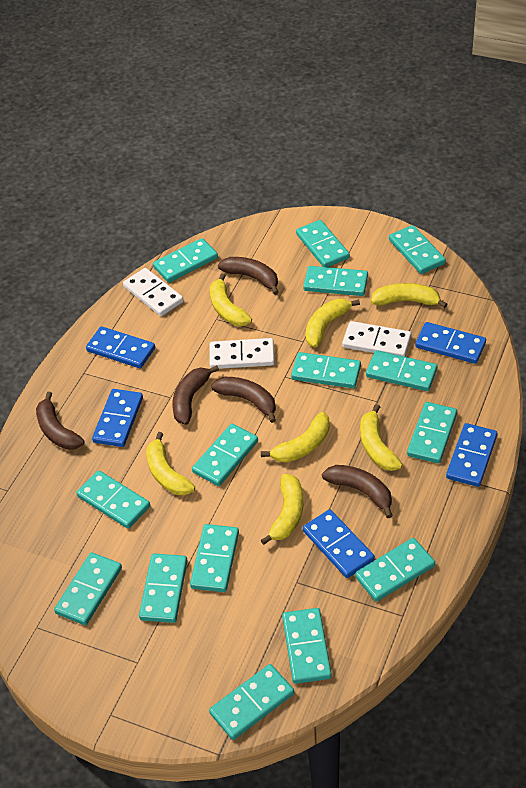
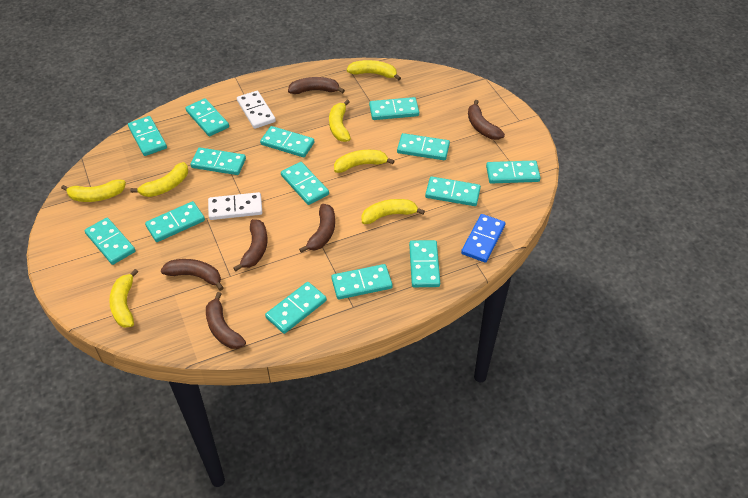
blue domino: [86,326,155,368] [92,389,143,447] [303,509,375,578] [415,322,486,364] [446,423,497,487] = 5 -> [461,214,505,263] = 1
brown banana: [36,392,85,450] [172,365,219,425] [211,377,276,423] [218,257,279,295] [322,465,393,518] = 5 -> [161,259,224,291] [206,292,246,349] [233,219,268,271] [288,77,345,94] [299,204,335,253] [468,100,505,140] = 6
turquoise domino: [54,552,122,625] [76,471,150,529] [139,553,187,623] [153,238,218,283] [190,524,239,592] [192,424,258,486] [209,664,294,740] [282,608,332,684] [291,352,361,388] [296,220,350,267] [303,266,368,296] [355,538,435,602] [366,350,437,391] [389,225,446,274] [407,402,457,463] = 15 -> [84,217,136,265] [128,116,167,156] [145,201,205,242] [185,98,229,136] [190,147,246,175] [260,126,314,157] [265,282,327,334] [281,162,329,205] [331,264,393,299] [369,97,419,120] [397,133,450,160] [409,240,440,287] [425,176,481,206] [486,160,541,184] = 14
white domino: [123,268,184,316] [210,338,275,369] [342,321,411,357] = 3 -> [208,192,262,220] [237,91,276,129] = 2

